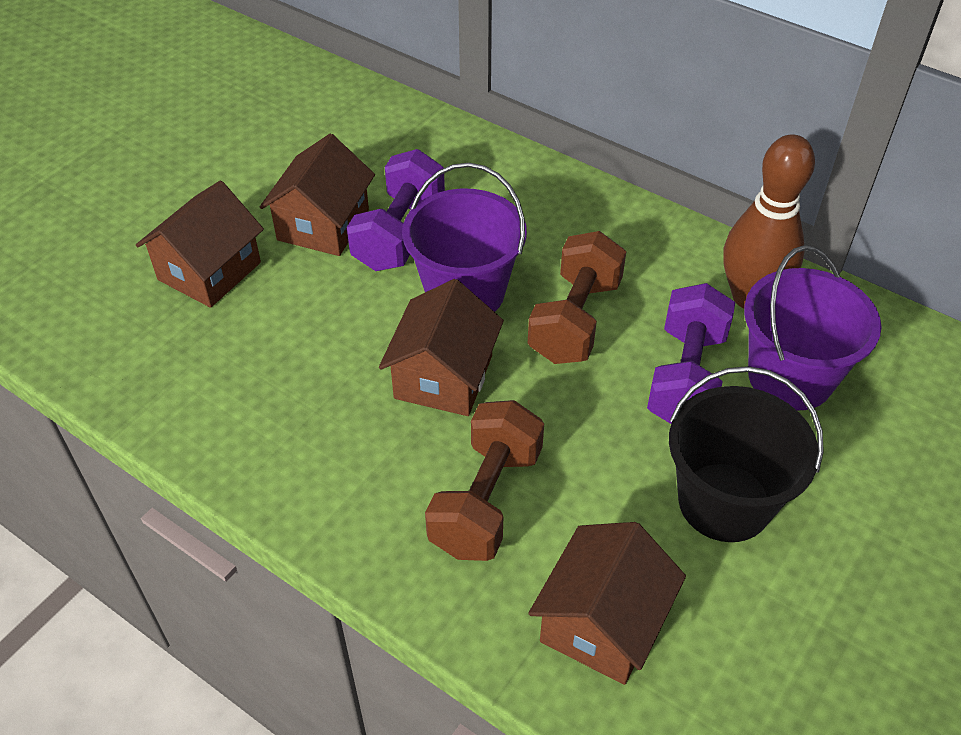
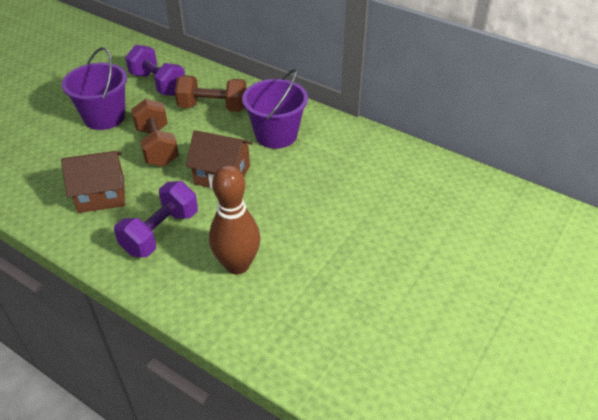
black bucket: [669,366,824,542] = 1 -> none = 0
brown house: [136,181,264,308] [260,134,375,256] [379,279,504,416] [528,522,686,685] = 4 -> [61,151,125,213] [186,130,253,189] = 2

